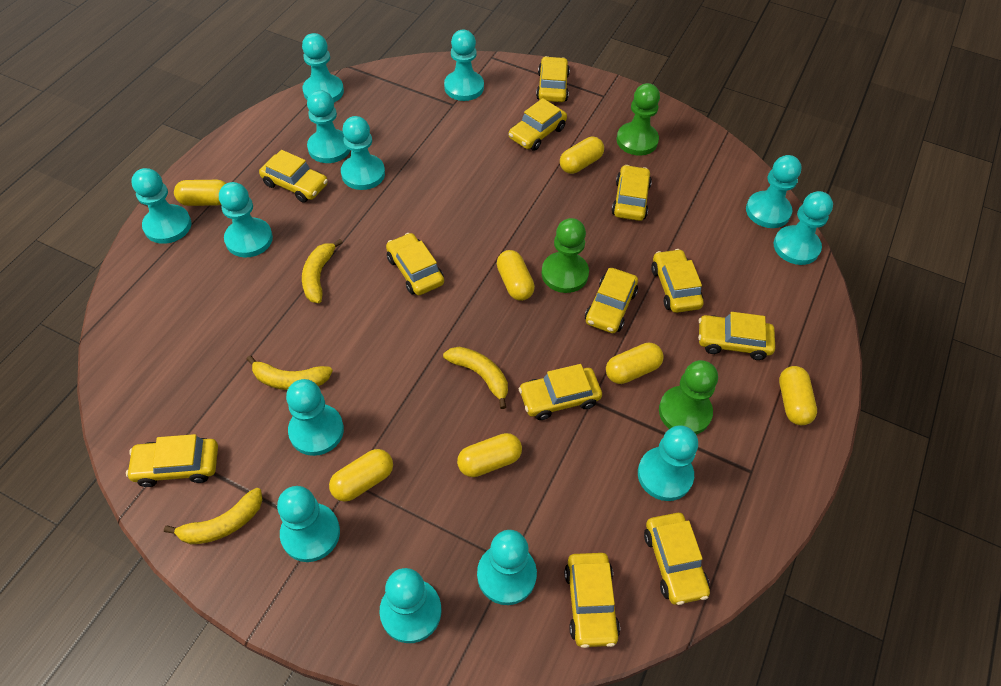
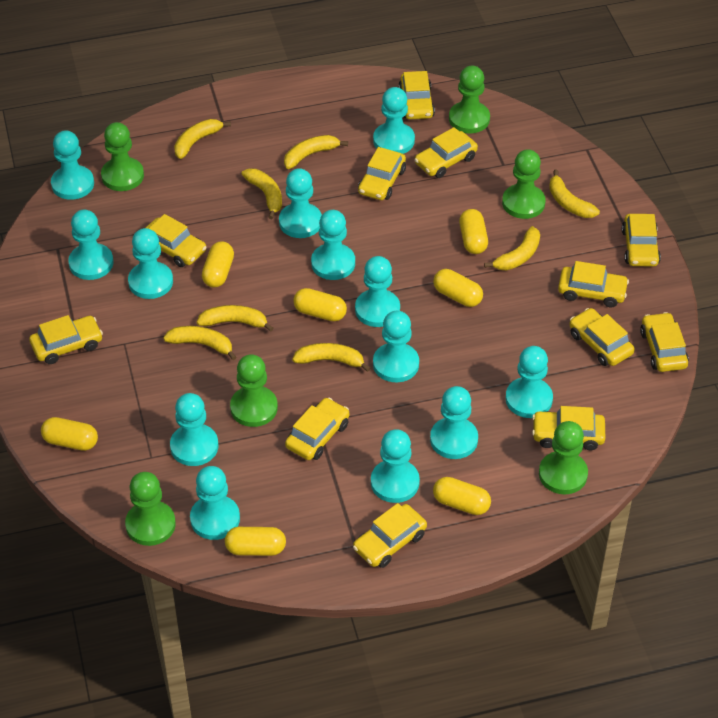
green pawn: [541,218,589,293] [617,83,660,156] [659,360,718,435] = 3 -> [101,122,144,191] [125,472,176,546] [230,354,278,427] [449,66,490,133] [502,149,546,219] [539,421,588,494] = 6
yellow banana: [164,488,263,544] [246,355,333,390] [302,239,343,303] [443,347,508,409] = 4 -> [163,326,236,360] [174,119,231,159] [197,305,274,331] [241,168,282,219] [284,135,348,169] [292,343,370,372] [484,226,540,270] [549,170,600,218] = 8

